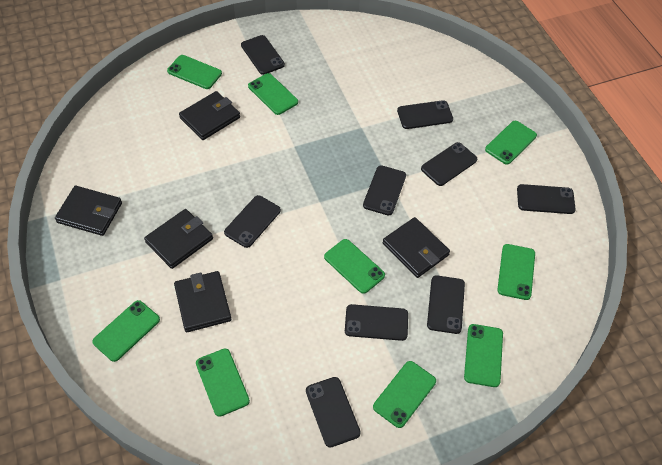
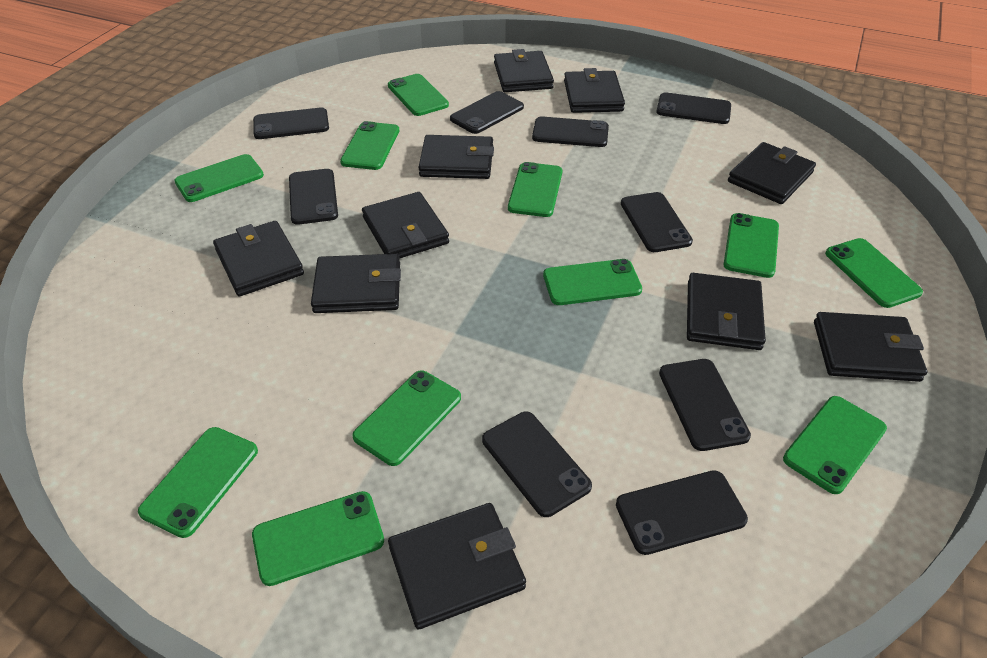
black wallet: [55,186,122,236] [144,209,213,269] [174,271,231,332] [179,91,240,140] [383,217,450,278] = 5 -> [213,221,304,296] [311,254,401,313] [362,192,449,259] [388,503,526,630] [418,135,494,179] [494,49,554,92] [564,68,625,113] [687,273,766,350] [728,142,816,204] [814,312,927,382] = 10
green phone: [92,300,160,362] [167,55,222,89] [196,349,250,417] [248,73,298,115] [324,239,385,294] [373,361,436,428] [464,324,503,387] [485,121,537,165] [497,244,535,300] = 9 -> [138,427,258,538] [174,154,264,202] [252,491,384,586] [340,121,399,170] [352,370,461,466] [388,74,449,116] [508,162,562,217] [543,259,642,305] [724,213,779,278] [783,396,887,494] [825,238,923,308] = 11

